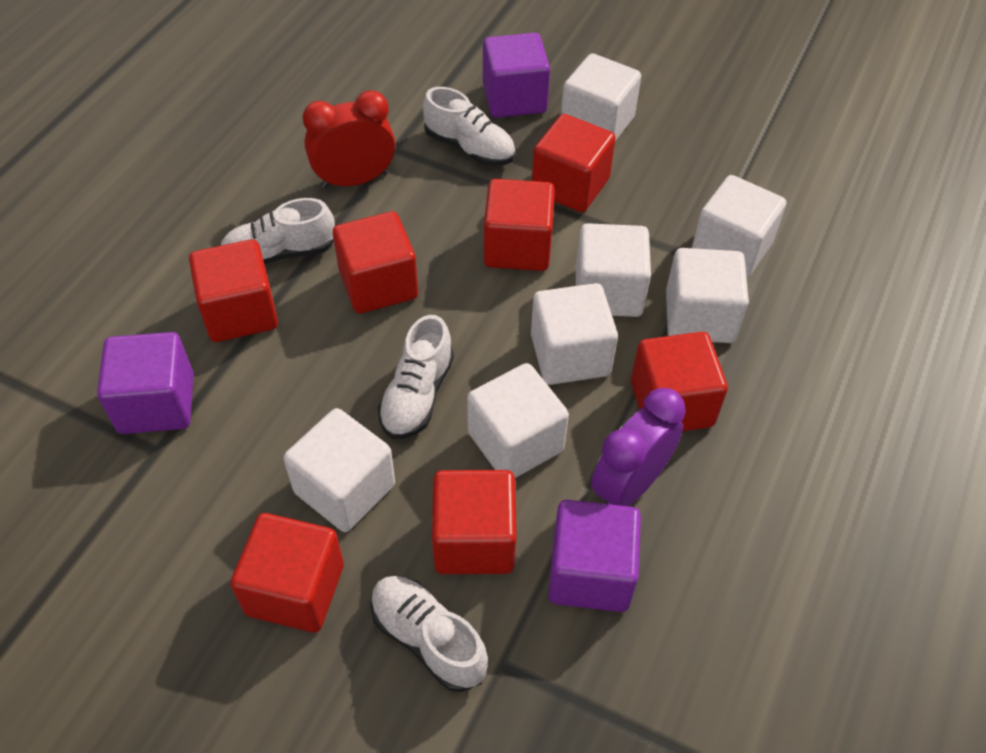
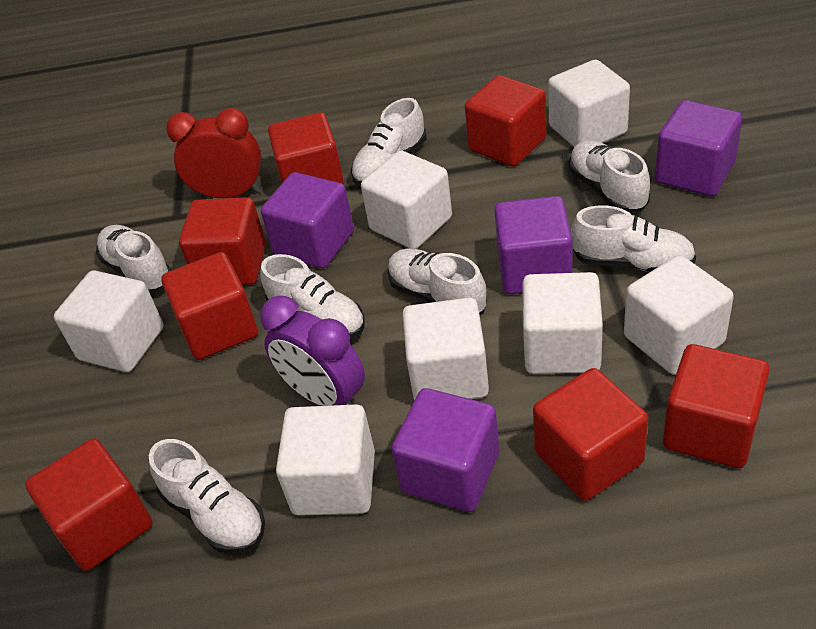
purple cube: [97,332,194,434] [483,33,550,118] [548,500,641,612] = 3 -> [261,172,354,268] [392,388,499,512] [494,196,572,294] [655,100,742,196] = 4
white shoe: [221,198,335,264] [370,576,488,692] [378,315,454,439] [423,87,515,166] = 4 -> [96,225,172,293] [149,439,265,554] [260,254,365,340] [351,98,426,186] [388,248,487,315] [569,140,650,213] [571,206,696,272] = 7

